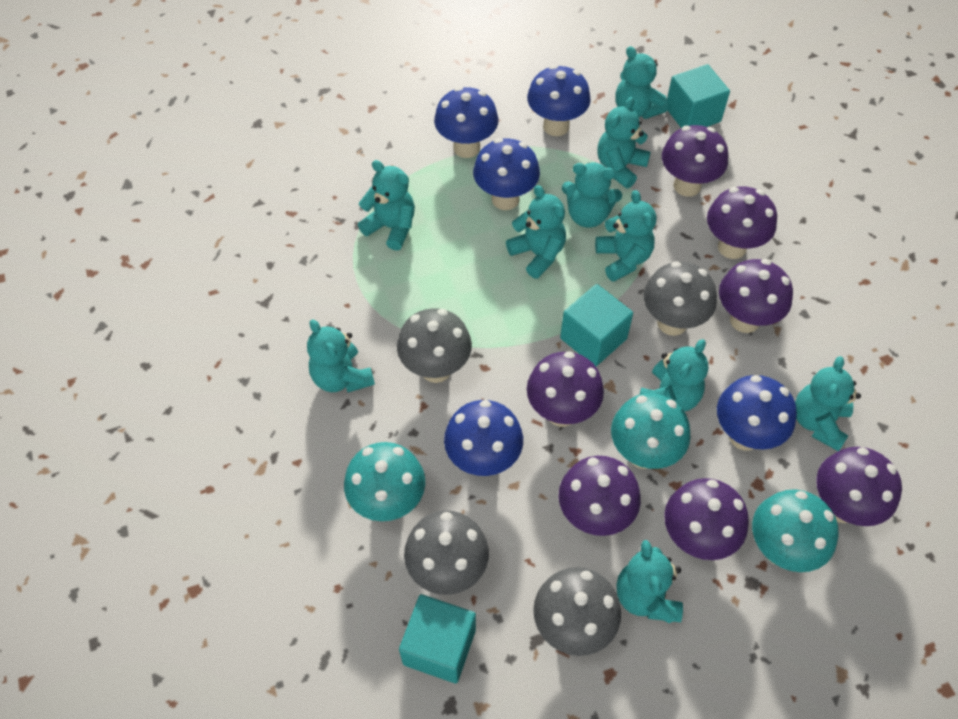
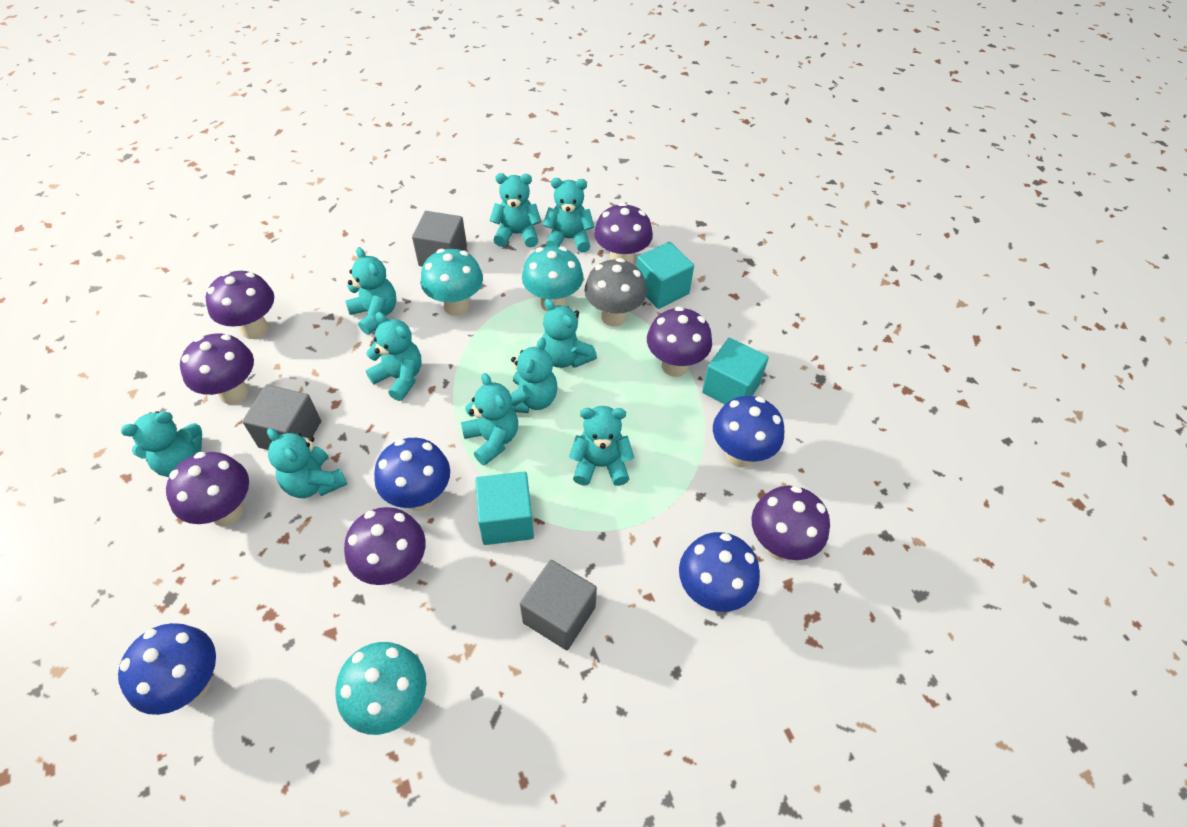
blue mushroom: [434,87,499,158] [444,400,523,476] [473,138,540,210] [527,65,591,136] [717,375,797,451] = 5 -> [118,623,216,715] [374,438,450,511] [679,532,760,612] [713,396,784,468] = 4
grey cube: none = 0 -> [242,385,321,450] [412,211,467,267] [520,560,597,650] = 3
grey mushroom: [397,308,472,383] [404,511,489,595] [533,567,621,656] [644,261,717,336] = 4 -> [584,258,647,327] = 1

